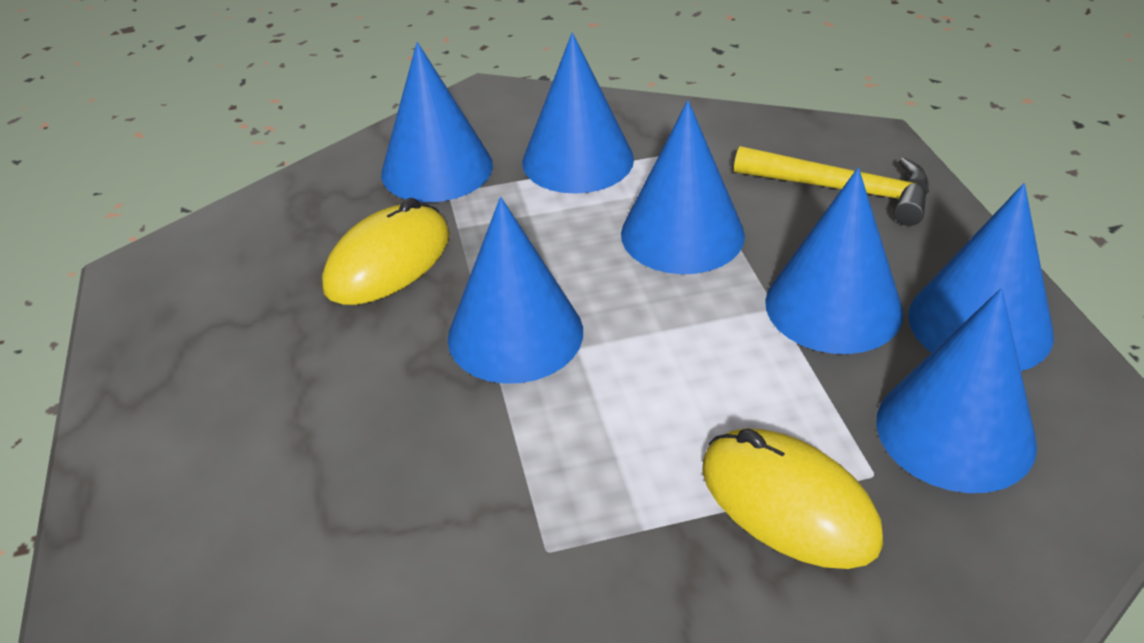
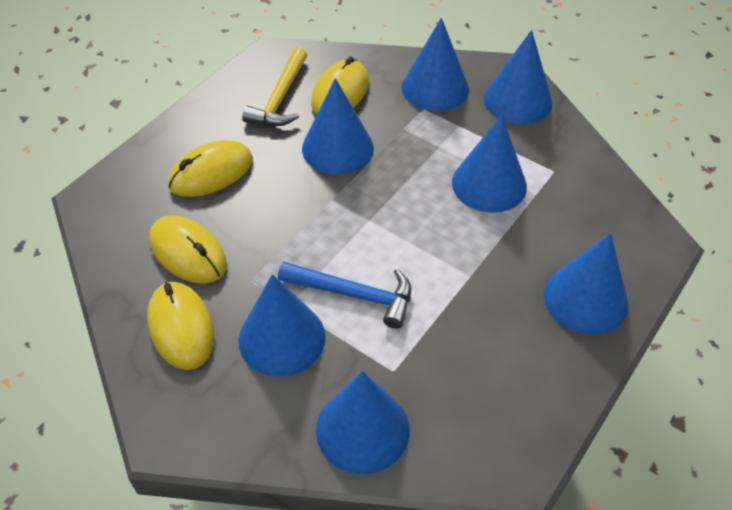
blue hammer: none = 0 -> [278,262,411,329] = 1
yellow mouse: [322,198,450,305] [702,428,883,569] = 2 -> [148,281,214,370] [149,215,227,284] [168,140,253,197] [311,56,369,115] = 4

